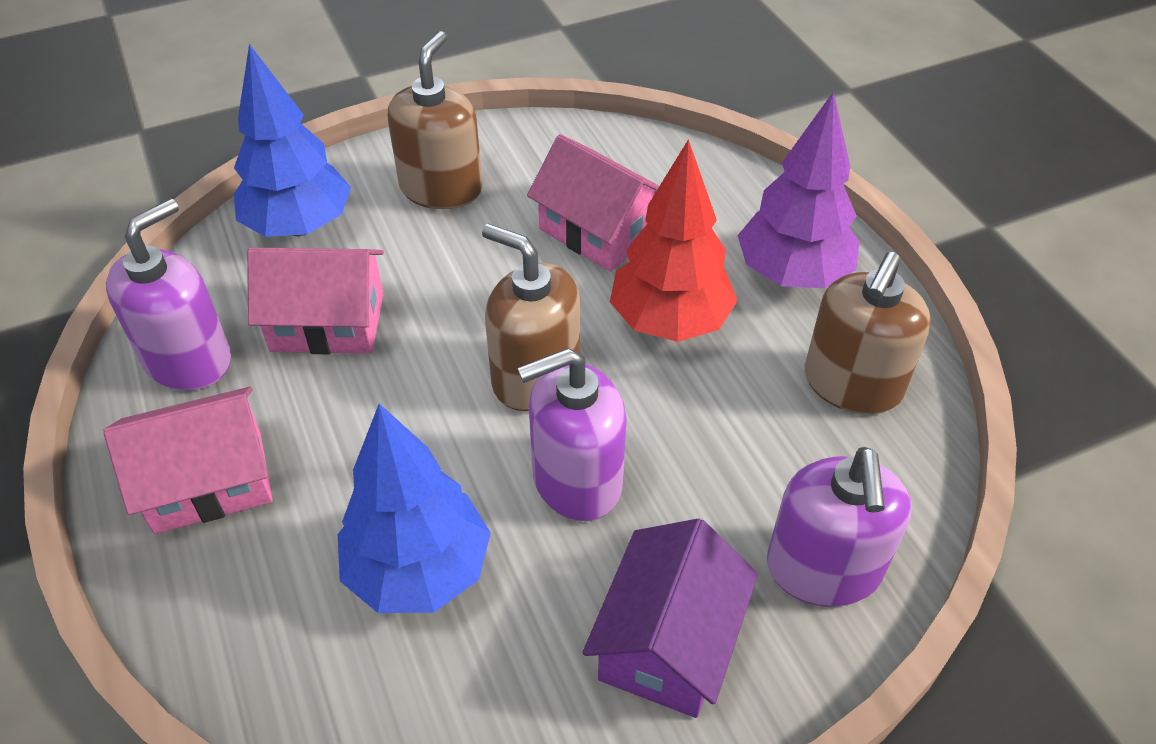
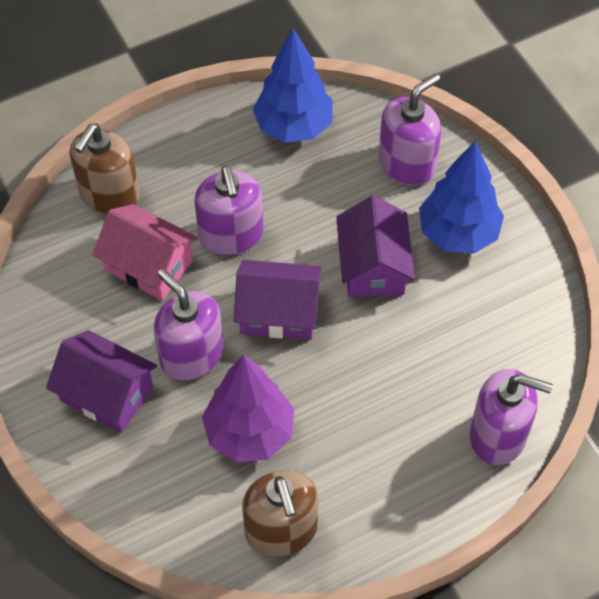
brown soap dispenser: [388,31,483,209] [482,224,580,411] [805,252,931,414] = 3 -> [70,124,140,214] [242,470,318,557] = 2
pink house: [103,387,273,534] [247,247,384,354] [527,134,659,271] = 3 -> [93,204,198,301] = 1
purple house: [582,519,758,718] = 1 -> [46,330,157,433] [234,260,322,340] [336,196,415,297] = 3
purple soap dispenser: [106,199,231,391] [517,348,627,521] [767,447,911,607] = 3 -> [154,269,224,381] [194,166,263,255] [379,74,442,185] [470,369,553,465] = 4
red tree: [610,139,737,342] = 1 -> none = 0

